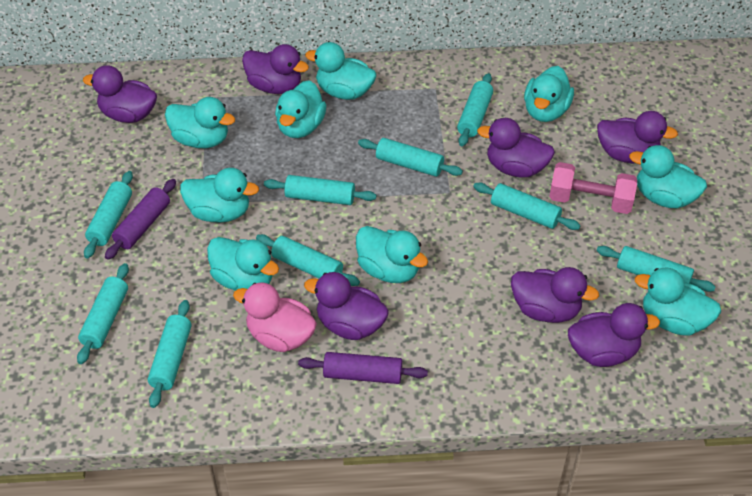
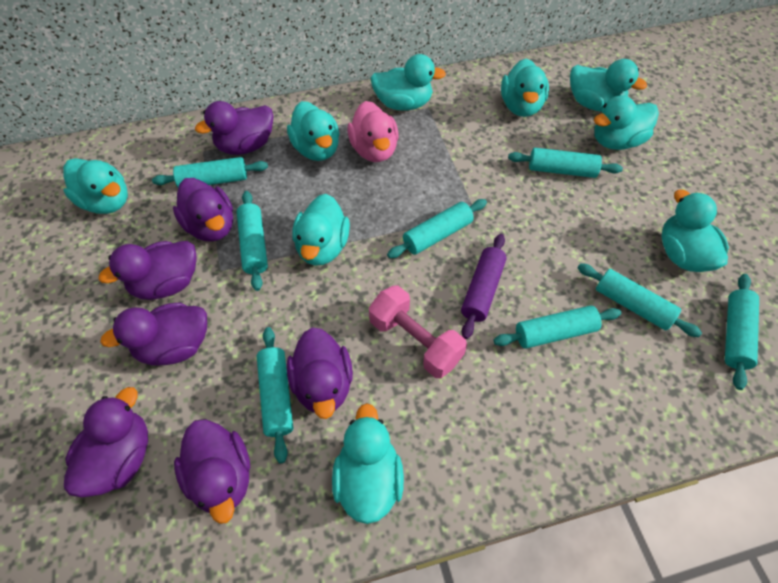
purple rolling pin: [105,179,176,260] [298,352,428,384] = 2 -> [461,234,507,339] = 1
turquoise rolling pin: [77,263,129,364] [84,171,133,258] [148,300,191,408] [256,234,360,286] [264,175,376,205] [358,138,463,177] [457,73,493,146] [474,183,581,230] [596,246,716,292] = 9 -> [152,157,268,188] [237,191,268,291] [257,327,293,463] [387,199,487,258] [494,305,621,349] [508,148,623,178] [577,263,702,337] [725,274,759,390] = 8

